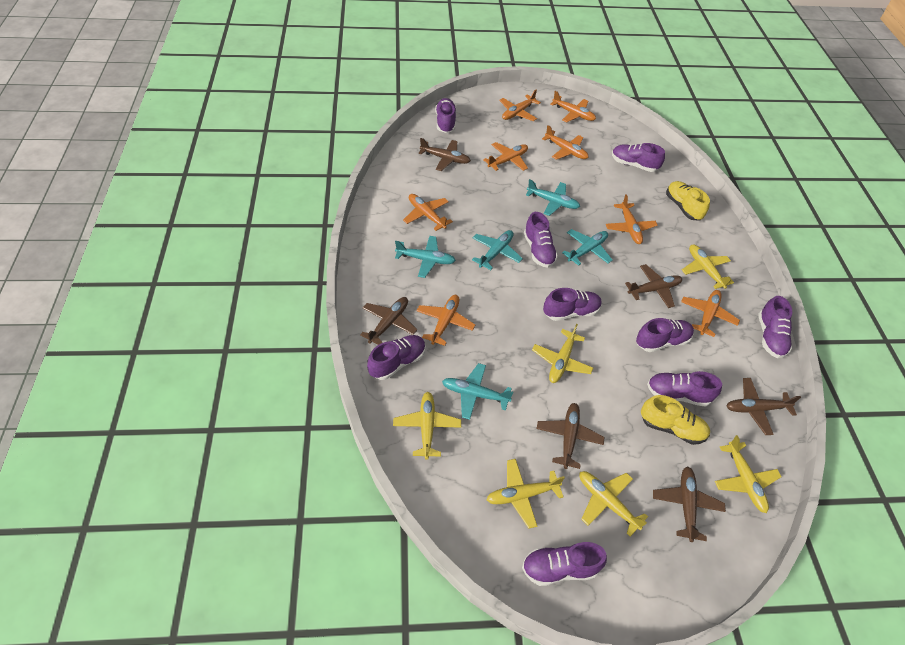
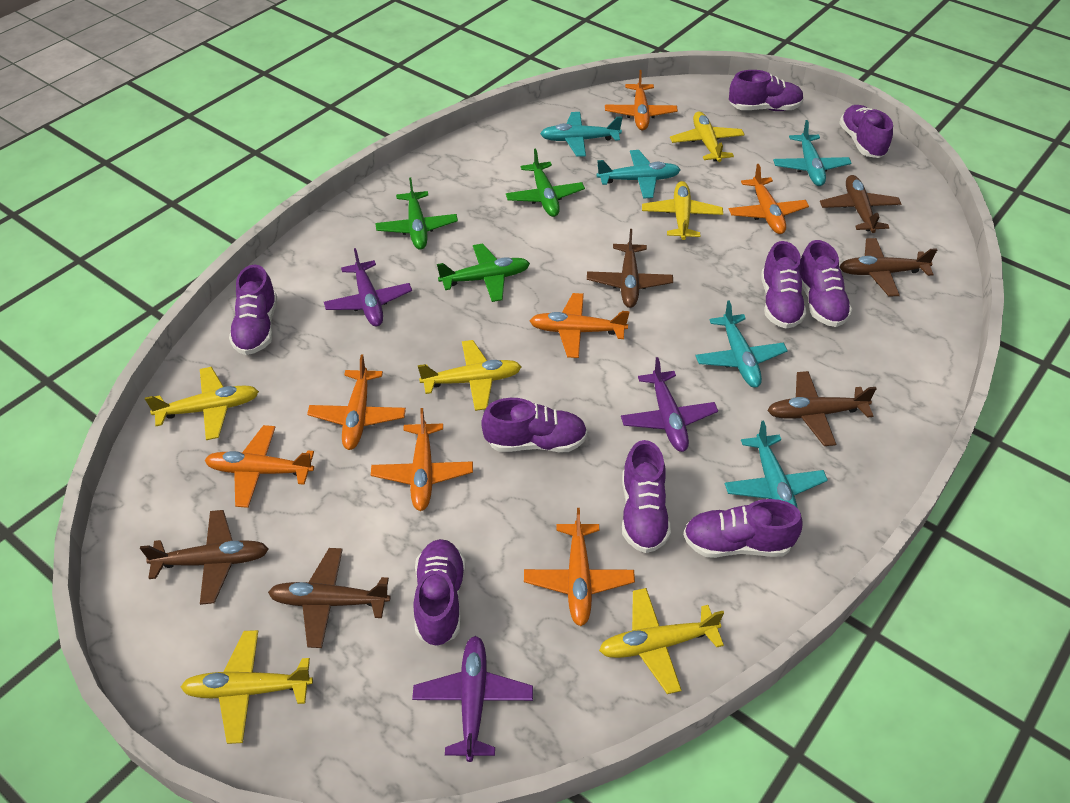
green plane: none = 0 -> [375,178,458,250] [437,243,530,302] [506,149,585,217] = 3
orange plane: [403,194,453,231] [417,295,475,346] [483,142,528,171] [499,90,541,121] [542,125,588,160] [550,91,596,122] [606,194,658,244] [681,290,740,337] = 8 -> [205,425,314,508] [307,354,406,450] [371,408,473,511] [524,508,635,626] [530,293,629,358] [605,70,678,130] [729,164,809,234] = 7
purple plane: none = 0 -> [324,248,412,327] [412,636,533,762] [621,357,718,452] = 3
yellow shoe: [641,395,710,445] [666,181,710,221] = 2 -> none = 0

